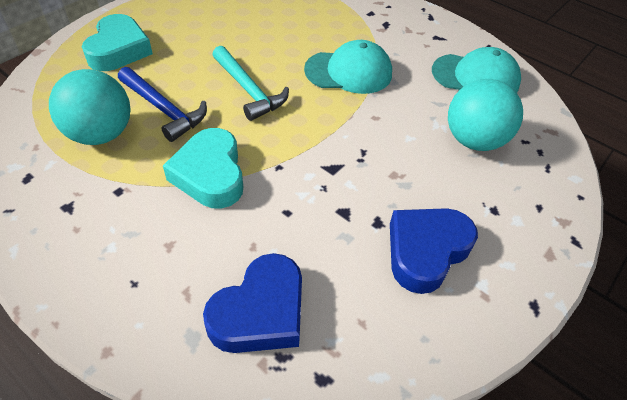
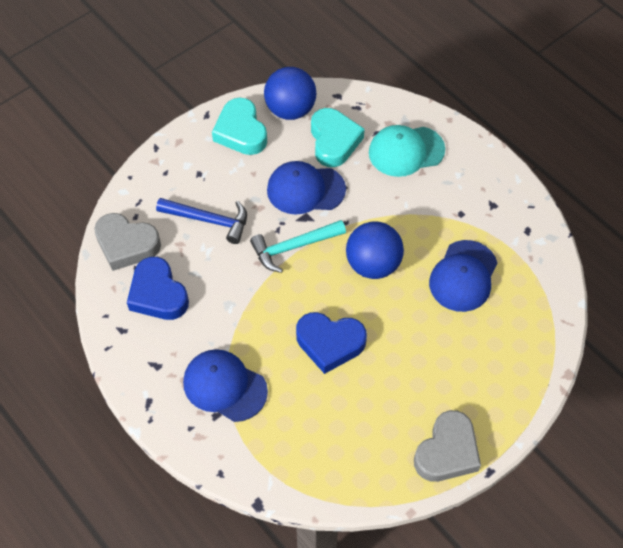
blue ball: none = 0 -> [264,67,316,120] [346,221,404,279] = 2
blue cap: none = 0 -> [183,349,268,422] [267,161,346,215] [429,240,497,312] = 3
grey heart: none = 0 -> [94,213,161,271] [414,410,481,482] = 2
turquoise ball: [49,69,130,145] [448,79,523,151] = 2 -> none = 0
turquoise cap: [304,40,392,94] [432,47,521,93] = 2 -> [369,125,445,177] = 1

